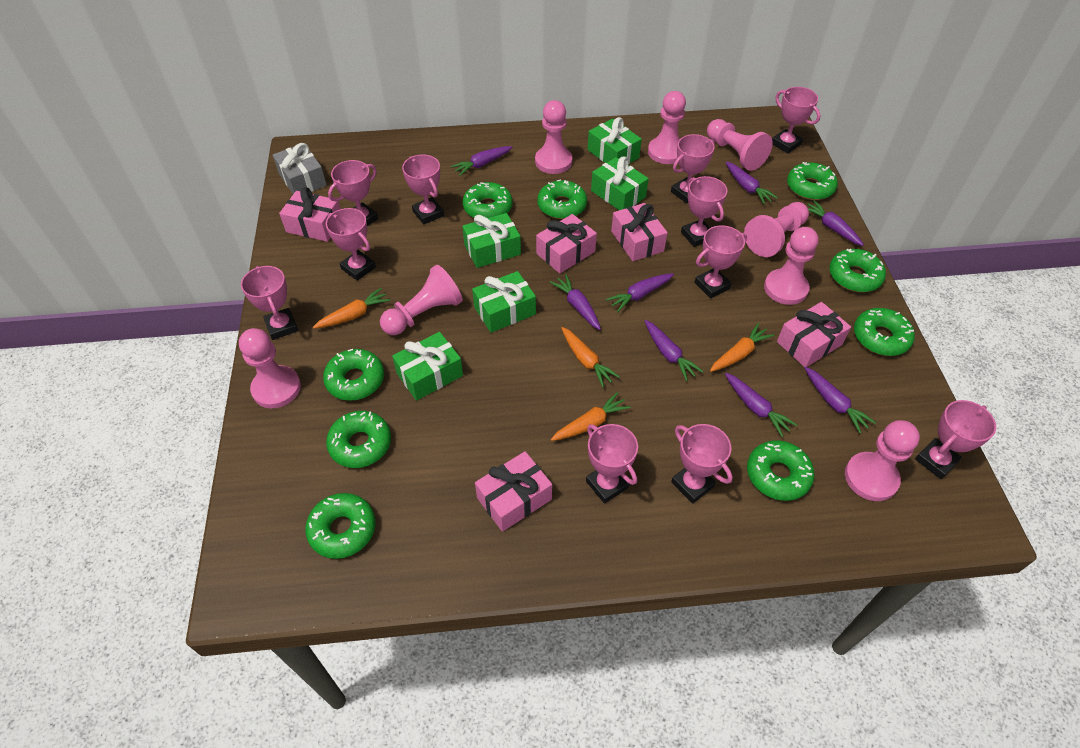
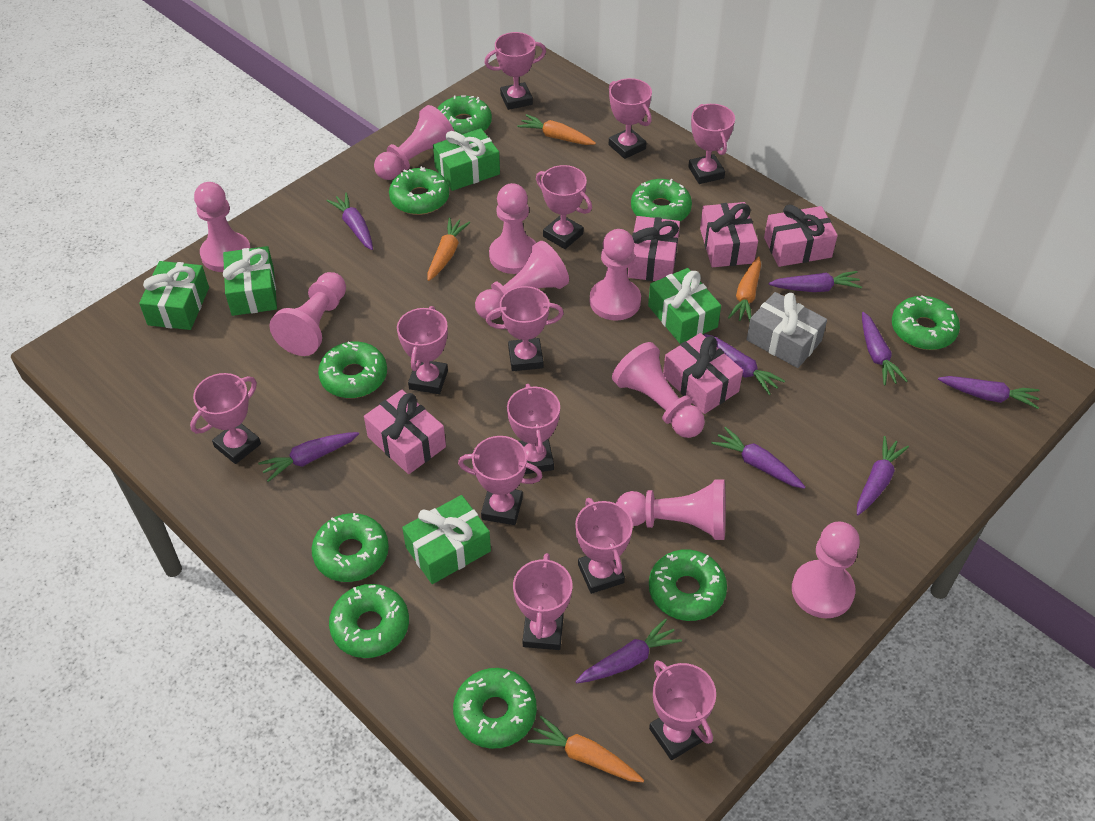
pink pawn: [239,328,301,408] [380,265,463,335] [535,100,572,174] [648,91,686,164] [707,119,773,171] [744,202,809,257] [764,227,819,305] [845,420,920,501] = 8 -> [194,182,251,272] [270,272,346,356] [374,105,454,180] [475,241,569,320] [489,183,536,274] [590,229,641,321] [612,342,705,438] [616,479,726,540] [792,521,860,618] = 9
pink trophy: [241,266,298,340] [326,208,376,281] [328,160,378,226] [402,155,444,225] [586,424,638,504] [671,134,715,204] [671,424,733,504] [681,176,727,247] [694,225,747,298] [772,87,821,153] [915,400,996,479] = 11 -> [190,373,261,464] [397,306,448,394] [458,436,543,525] [484,32,546,110] [486,286,564,371] [507,384,560,474] [513,553,573,650] [536,165,592,249] [575,498,633,594] [609,78,652,159] [649,660,716,760] [688,104,735,184] = 12
purple carrot: [451,146,512,176] [550,274,601,330] [606,273,674,312] [645,320,703,381] [725,373,797,437] [726,162,778,205] [805,367,876,434] [807,200,864,246] = 8 -> [258,432,359,482] [327,193,373,250] [576,618,682,683] [704,334,785,395] [711,427,805,489] [769,271,862,292] [857,436,909,515] [862,312,908,386] [938,376,1040,409] = 9

